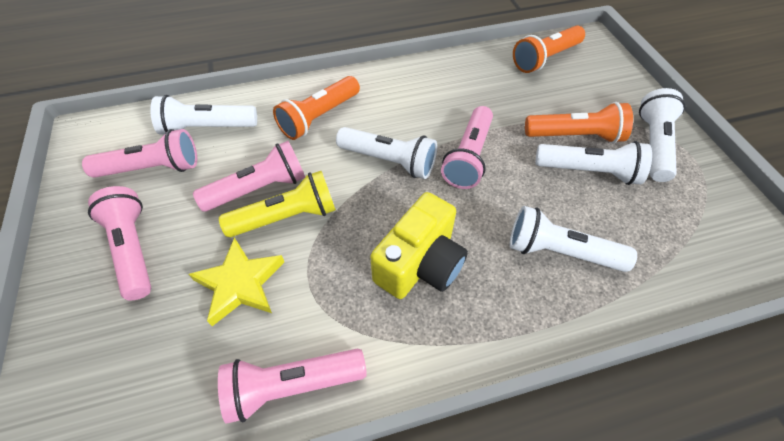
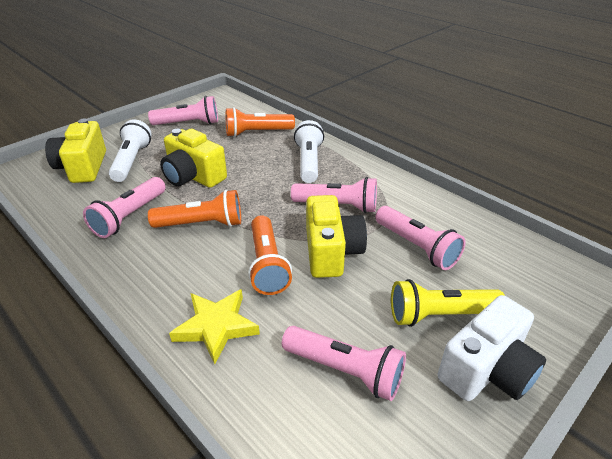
white camera: none = 0 -> [438,295,546,401] = 1
white flashlight: [150,95,257,134] [336,127,437,179] [510,206,637,272] [536,141,652,185] [639,88,686,182] = 5 -> [109,119,152,182] [294,120,324,183] = 2
yellow camera: [370,192,468,299] = 1 -> [45,119,106,183] [160,129,227,188] [306,195,367,278] = 3

